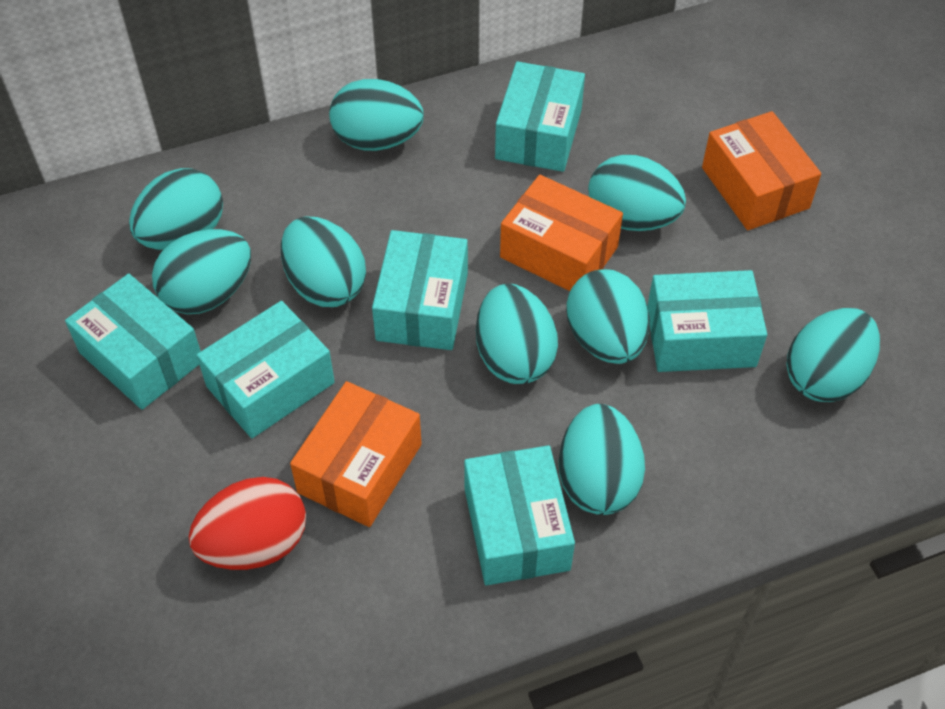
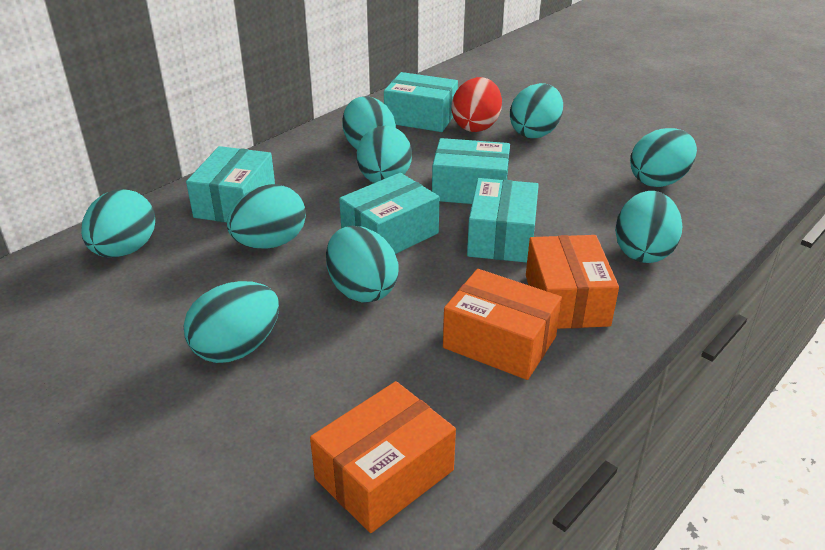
turquoise box: [65,274,201,410] [196,301,335,438] [372,230,468,350] [464,445,575,585] [495,61,585,172] [647,270,767,372] = 6 -> [186,146,275,222] [339,173,440,254] [384,72,458,132] [432,138,510,204] [467,178,539,263] = 5

